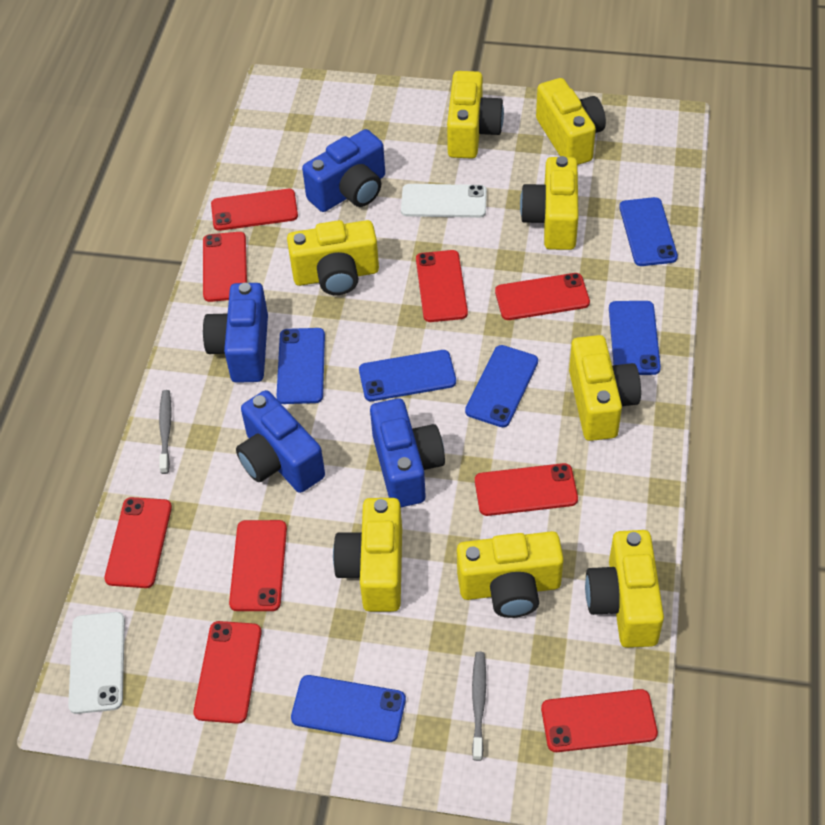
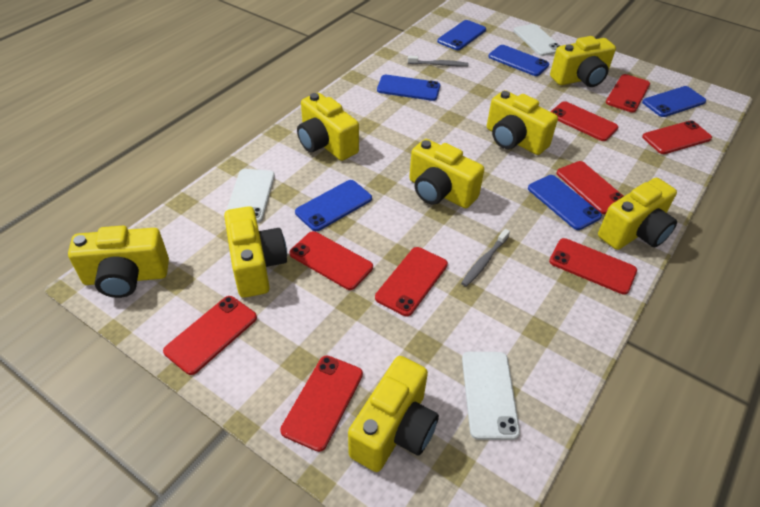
blue camera: [203,283,268,383] [236,390,325,493] [302,129,385,212] [370,398,445,507] = 4 -> none = 0
white phone: [68,612,125,714] [401,184,487,218] = 2 -> [226,169,275,223] [462,352,520,440] [514,24,560,56] = 3

